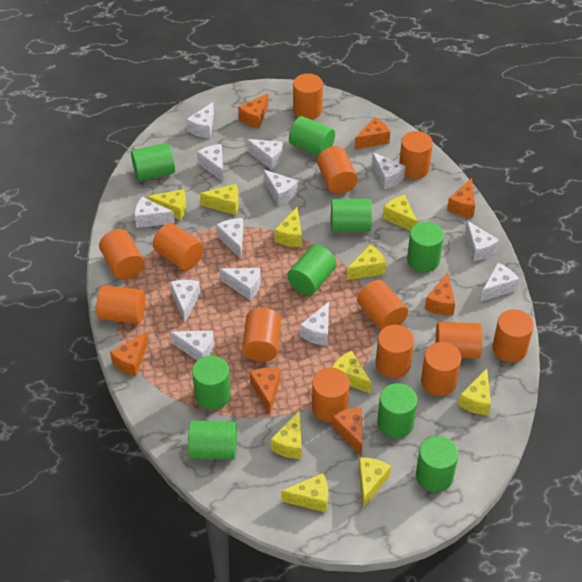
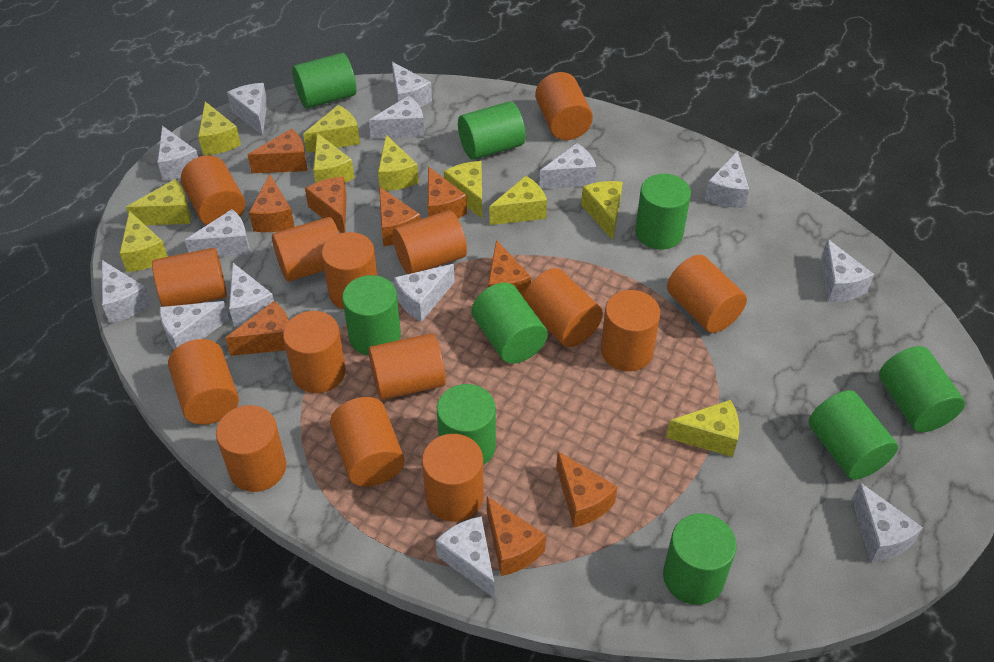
orange cheese: [110,332,148,376] [238,93,268,129] [250,368,280,414] [332,407,362,456] [355,117,390,150] [425,273,455,315] [447,178,475,217] = 7 -> [225,301,289,356] [248,128,307,173] [249,174,295,232] [305,177,347,233] [379,187,420,246] [428,167,467,218] [487,497,546,576] [488,240,531,298] [556,451,617,527] = 9
orange cylinder: [96,285,146,324] [99,229,145,280] [153,223,204,271] [242,307,281,362] [293,73,323,119] [312,368,350,422] [317,146,358,194] [357,280,408,330] [376,325,414,378] [399,131,433,179] [421,342,461,396] [435,322,482,358] [492,309,534,362] = 13 -> [152,248,227,307] [168,339,239,425] [181,155,245,225] [216,405,286,492] [272,217,339,282] [283,311,346,393] [322,232,378,310] [330,397,405,487] [368,333,446,400] [393,210,467,274] [422,434,484,522] [524,268,603,347] [535,72,593,140] [601,290,660,371] [667,255,747,333] = 15
white cheese: [134,197,175,228] [170,280,200,322] [171,330,214,361] [186,102,214,138] [197,144,223,182] [216,218,244,259] [220,268,261,300] [247,139,284,170] [263,169,298,206] [300,302,329,346] [372,152,405,189] [465,221,499,261] [480,263,519,302] = 13 -> [102,260,151,323] [157,126,198,181] [160,301,229,350] [185,209,250,257] [227,83,267,136] [229,263,274,327] [369,96,424,139] [392,62,432,107] [394,264,455,322] [436,516,494,598] [539,143,596,189] [705,151,749,208] [821,239,874,302] [852,483,923,563] = 14

